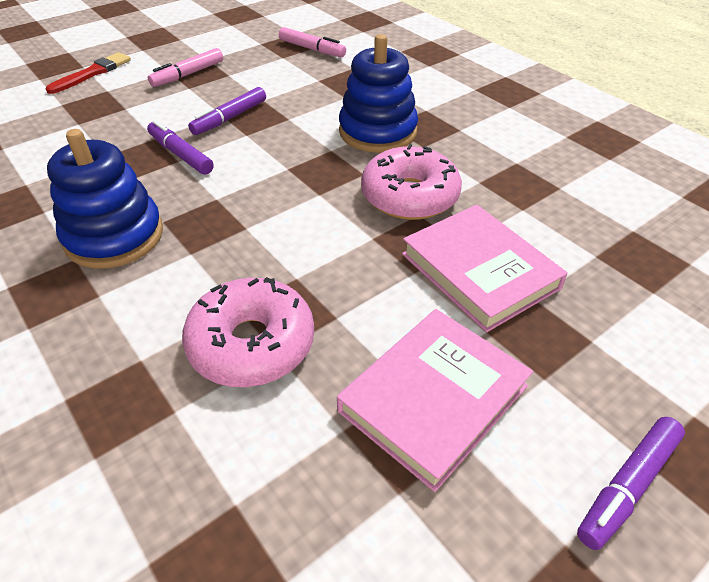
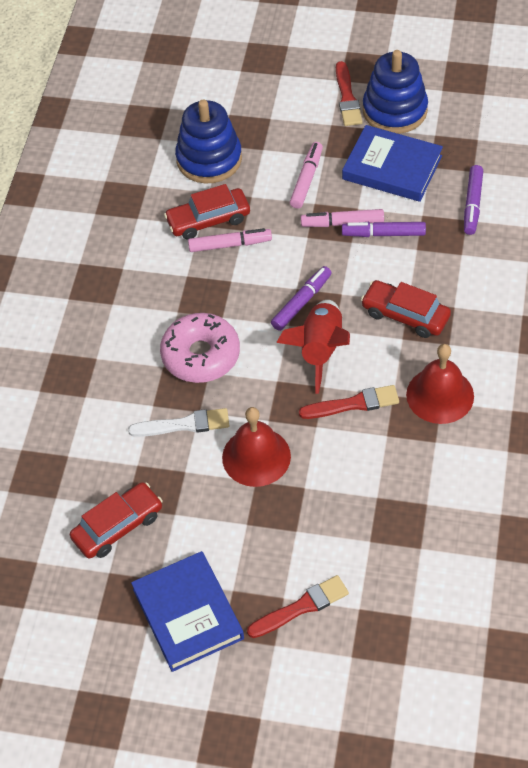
blue book: none = 0 -> [131,551,244,672] [342,125,443,202] = 2
pink book: [337,309,533,492] [402,204,568,332] = 2 -> none = 0
pink donut: [182,277,314,387] [361,144,462,220] = 2 -> [160,313,240,383] = 1
pink marker: [148,48,223,87] [279,27,346,57] = 2 -> [188,228,272,252] [290,142,323,209] [301,209,384,227] = 3
red bell: none = 0 -> [222,407,291,487] [406,344,474,424] = 2
red brush: [46,52,131,94] = 1 -> [247,575,349,638] [299,385,399,419] [336,61,363,126] = 3
red car: none = 0 -> [70,482,163,559] [164,184,250,240] [361,280,451,338] = 3
red rocket: none = 0 -> [276,300,350,394] = 1
white brush: none = 0 -> [128,408,229,437] = 1

